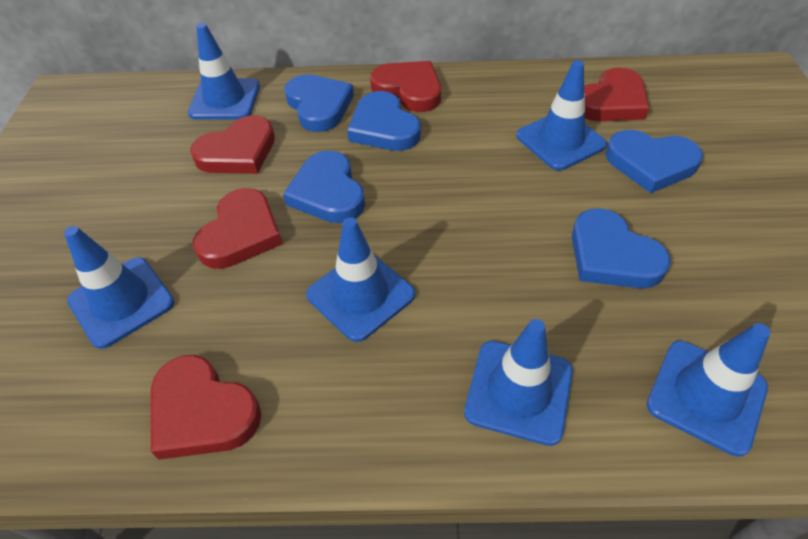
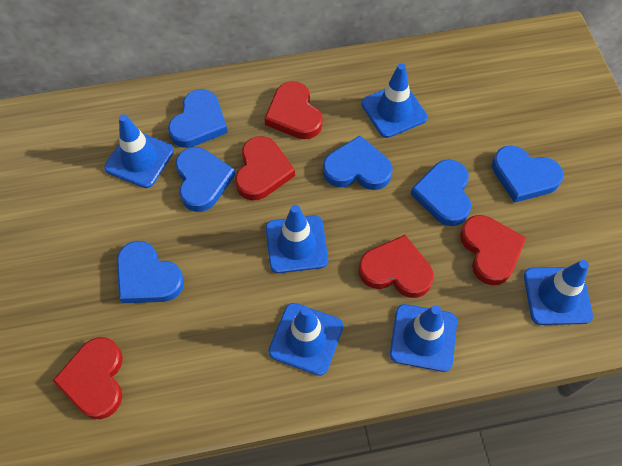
blue heart: [283,150,365,223] [284,74,354,132] [347,91,421,151] [572,208,671,288] [605,130,703,193] = 5 -> [117,241,184,303] [168,89,228,148] [175,147,235,212] [323,136,393,190] [411,159,471,226] [492,145,564,203] = 6

